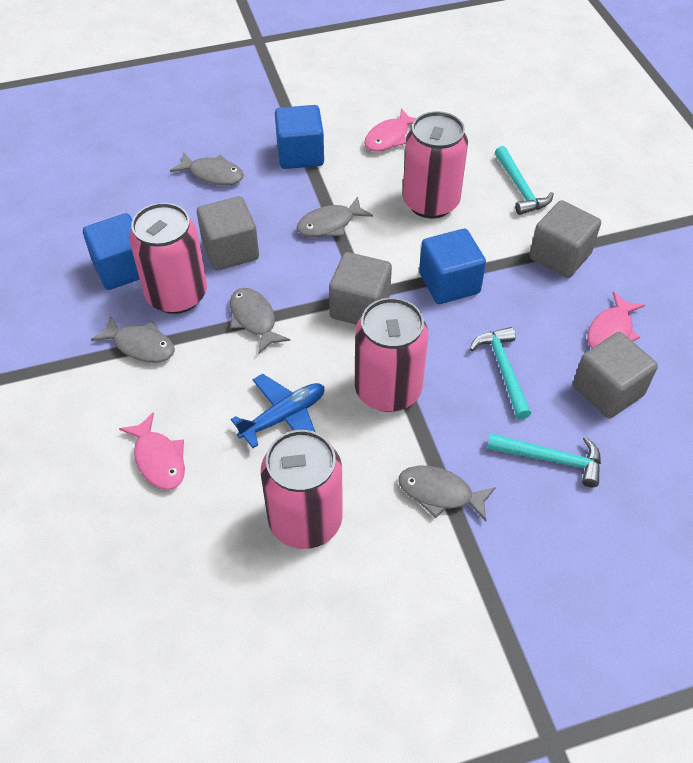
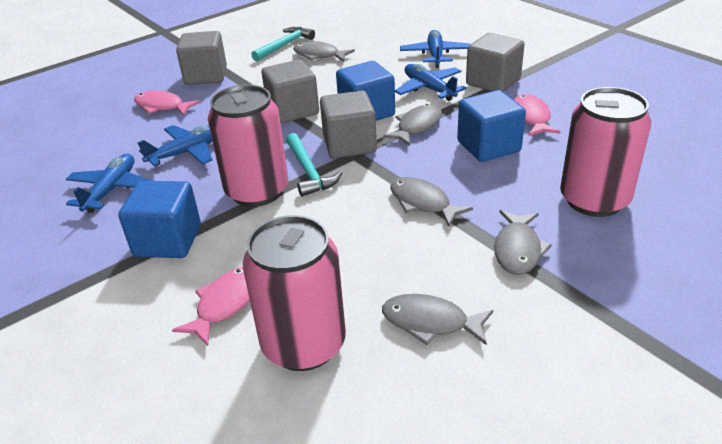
blue plane: [231,374,324,448] = 1 -> [66,153,151,213] [137,125,213,166] [395,64,466,101] [400,30,471,68] = 4
pink can: [129,203,207,314] [261,430,343,549] [355,298,429,412] [403,111,468,218] = 4 -> [208,85,288,207] [243,215,346,371] [560,87,651,217] = 3
turquoise hammer: [469,327,531,420] [487,433,601,487] [495,146,554,215] = 3 -> [251,27,315,61] [286,133,342,197] = 2

